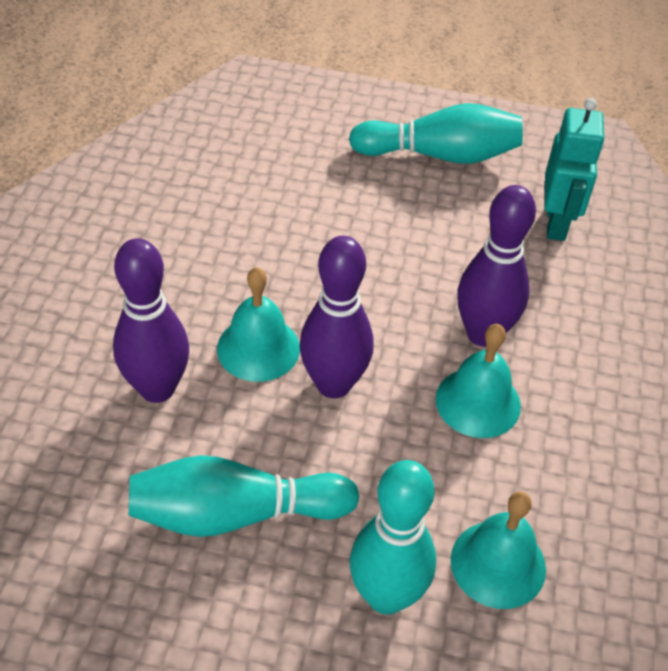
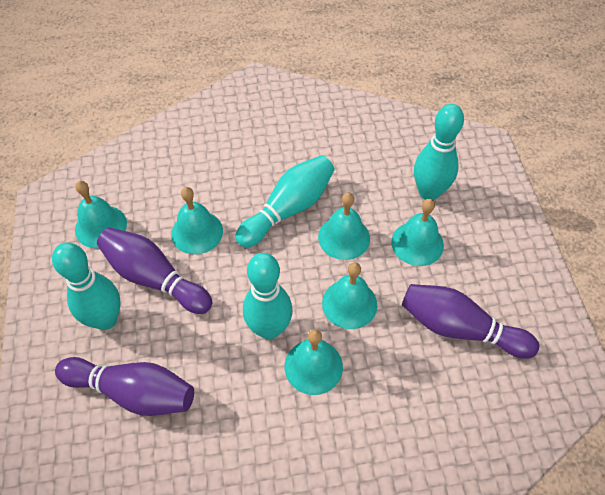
turquoise bell: [217,267,300,382] [436,324,521,438] [451,491,546,609] = 3 -> [75,181,127,248] [171,187,223,255] [285,329,343,395] [318,192,370,260] [322,262,377,329] [391,199,444,266] = 6
turquoise bowling pin: [129,455,359,537] [349,103,523,164] [350,460,436,614] = 3 -> [52,243,121,330] [235,155,335,248] [243,253,293,340] [414,104,464,200] = 4
turquoise robot: [545,98,605,241] = 1 -> none = 0

